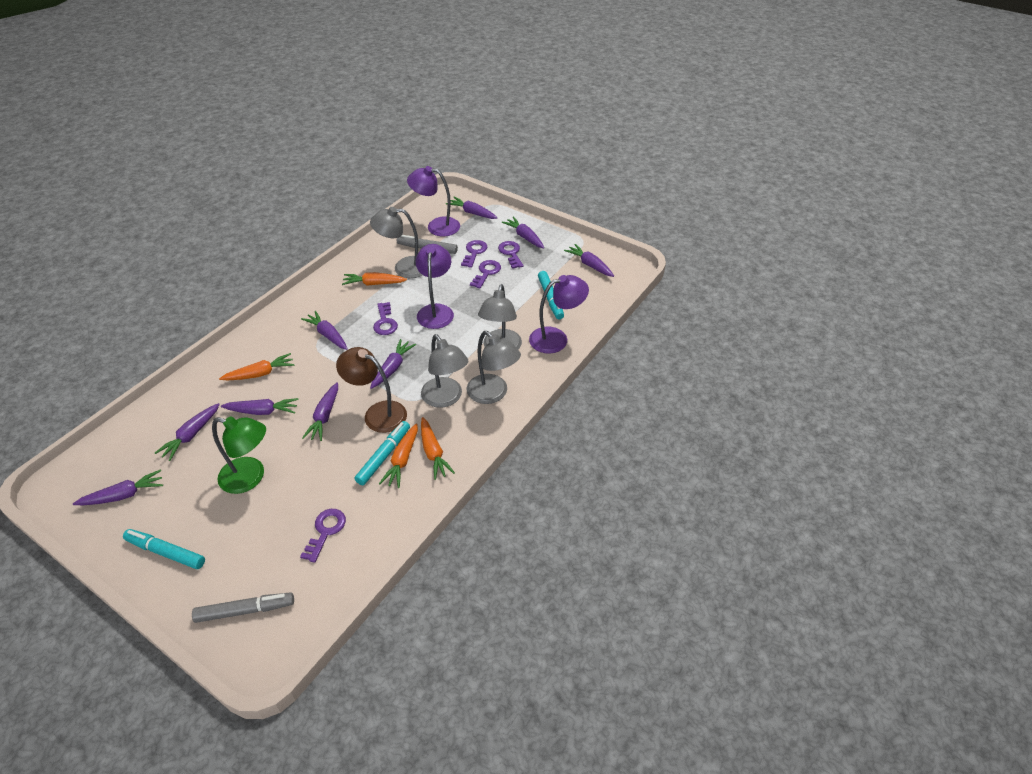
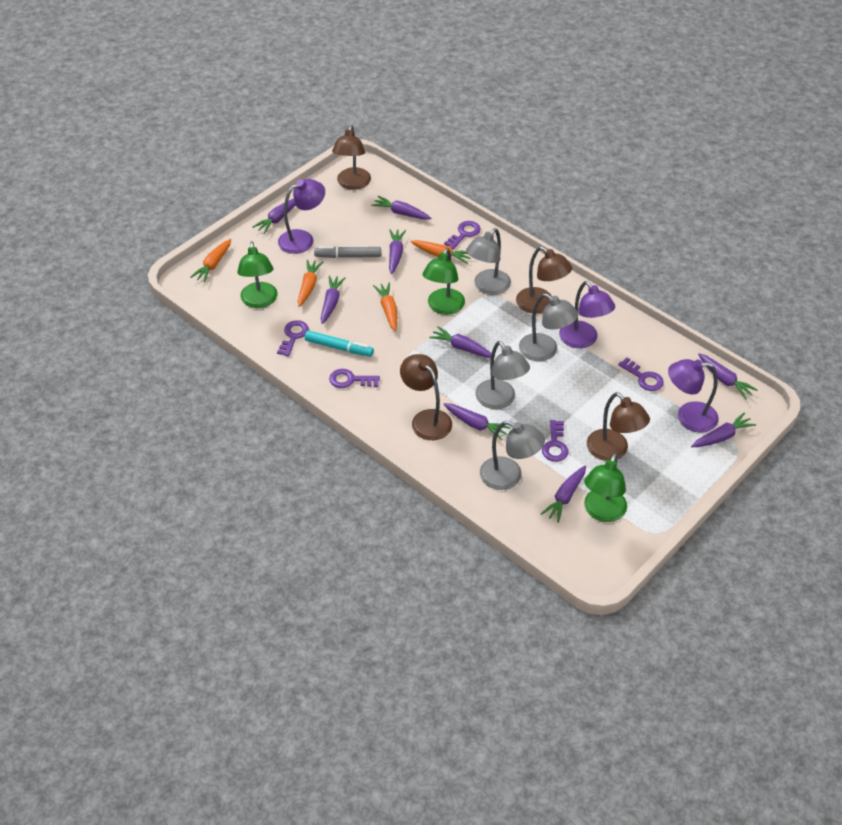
brown lamp: [336,347,407,433] = 1 -> [332,125,371,190] [400,354,452,440] [516,246,572,314] [587,392,650,461] = 4
green lamp: [212,416,266,494] = 1 -> [237,241,278,308] [422,248,465,315] [584,453,627,522] = 3
grey marker: [192,592,294,623] [397,235,458,254] = 2 -> [314,246,381,258] = 1
turquoise marker: [123,529,205,569] [354,421,410,485] [538,271,564,319] = 3 -> [305,330,374,357] = 1

